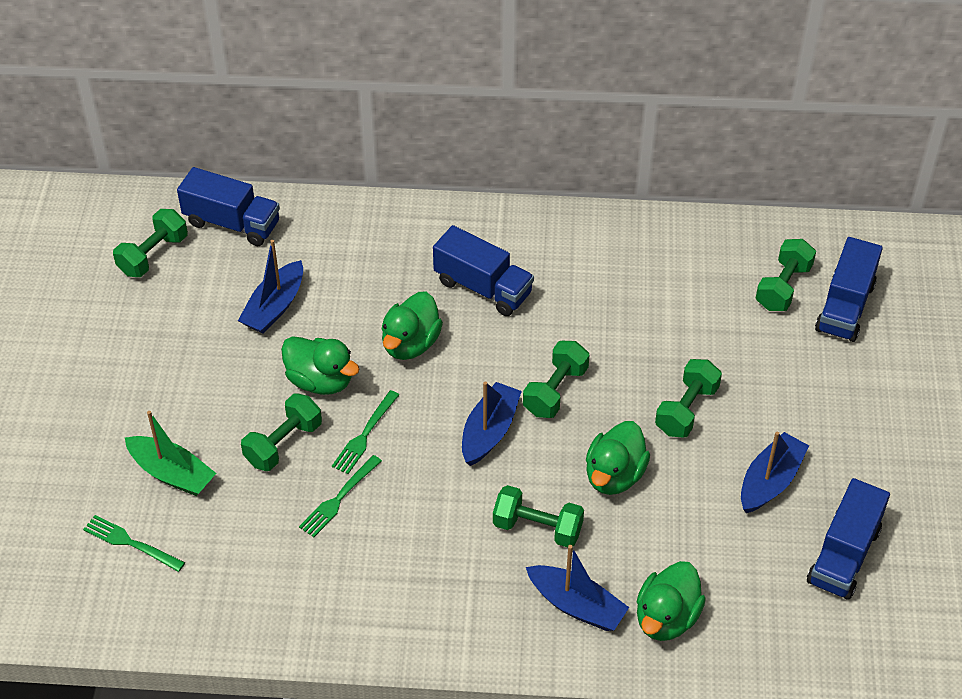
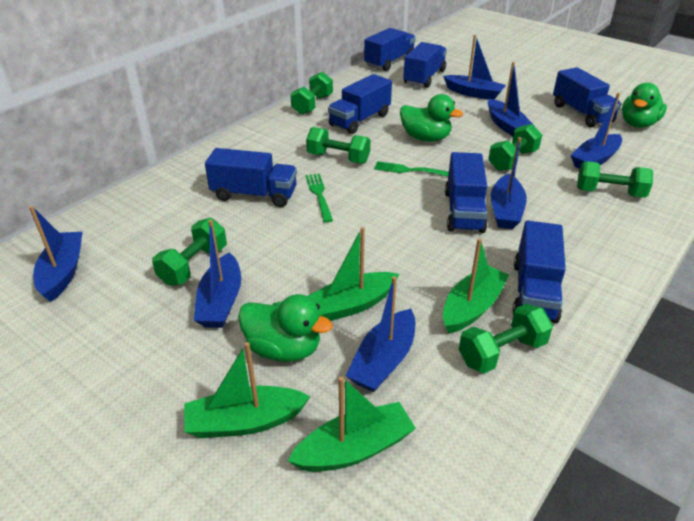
blue boat: [238,240,303,333] [462,381,522,466] [526,545,629,631] [741,432,809,513] = 4 -> [29,206,83,302] [194,220,241,328] [346,276,416,392] [443,35,506,100] [488,62,532,136] [491,137,527,229] [571,93,622,169] = 7
blue truck: [177,167,280,246] [433,225,534,316] [807,478,890,600] [815,237,883,342] = 4 -> [205,148,297,207] [328,74,392,134] [364,28,416,71] [403,42,447,88] [445,152,487,233] [513,220,566,323] [553,67,621,127] = 7
green boat: [125,411,216,496] = 1 -> [184,342,311,438] [288,376,416,472] [308,227,399,321] [443,238,509,334] = 4
green duck: [281,336,359,395] [382,292,443,360] [586,421,650,495] [637,561,706,641] = 4 -> [238,294,333,362] [400,94,463,142] [622,83,667,128] = 3
green fork: [83,515,185,572] [299,455,382,537] [332,390,399,474] = 3 -> [306,174,333,223] [374,161,449,177] = 2

